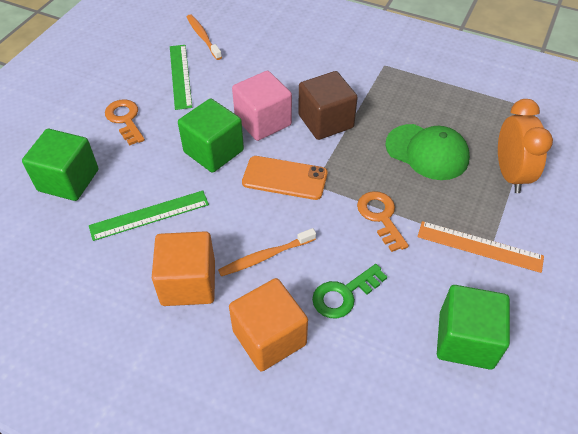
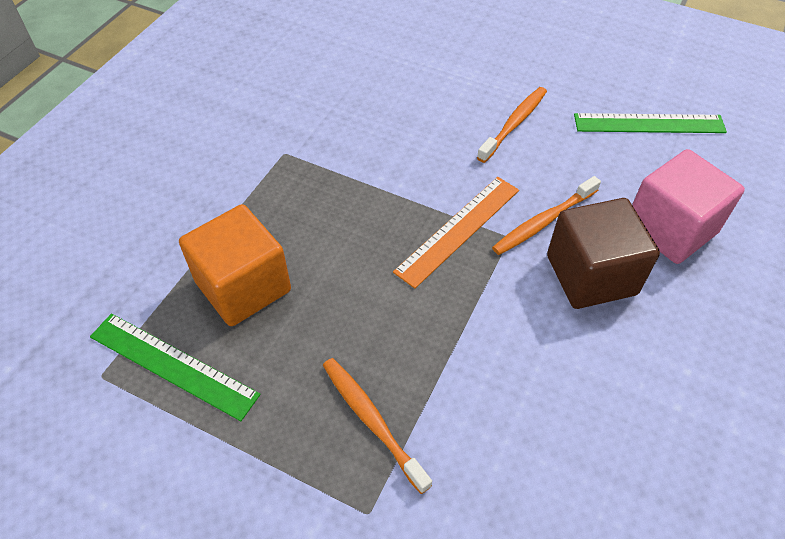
green cap: [385,124,470,180] = 1 -> none = 0
green cube: [22,129,98,201] [178,99,244,173] [437,285,510,370] = 3 -> none = 0
green key: [312,264,387,318] = 1 -> none = 0
orange clock: [498,99,553,193] = 1 -> none = 0
orange cube: [152,231,215,306] [229,278,308,372] = 2 -> [179,204,291,326] = 1
orange key: [105,100,145,146] [357,191,409,252] = 2 -> none = 0
orange phone: [242,156,328,200] = 1 -> none = 0
orange toothbrush: [187,15,222,60] [218,228,316,276] = 2 -> [323,358,432,494] [477,87,547,163] [492,176,601,255] = 3

